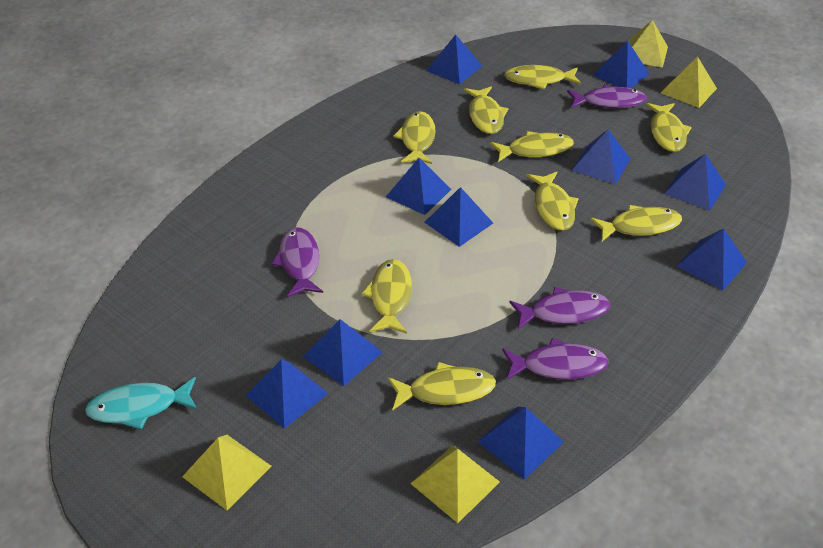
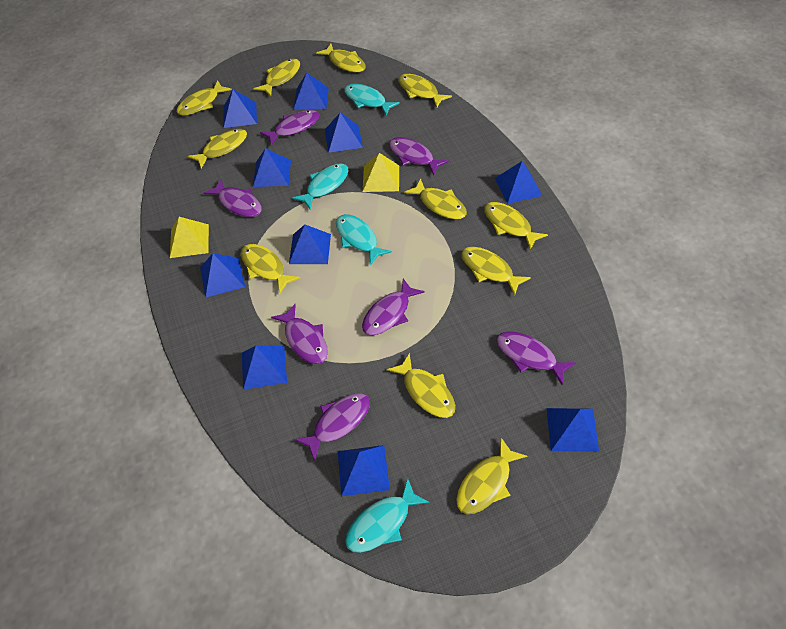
purple fish: [272,227,323,298] [502,338,609,381] [509,287,610,329] [567,84,647,108] = 4 -> [204,179,262,217] [260,110,319,146] [271,304,328,364] [294,393,370,461] [362,279,425,335] [389,137,449,175] [496,331,576,385] = 7
turquoise fish: [85,377,197,429] = 1 -> [292,163,348,210] [336,214,392,265] [344,83,400,115] [345,478,430,553] = 4
yellow fish: [361,259,412,334] [388,362,496,411] [393,111,436,164] [464,86,508,134] [490,131,574,162] [504,65,581,90] [526,172,579,231] [590,205,682,241] [645,103,692,152] = 9 -> [177,80,232,116] [188,129,247,169] [241,244,300,294] [254,59,300,96] [316,44,365,73] [387,353,455,418] [399,74,452,107] [404,178,467,220] [456,438,527,514] [461,247,531,296] [484,202,548,250] = 11
yellow pyramid: [182,435,271,511] [410,445,500,523] [628,20,668,68] [661,56,717,108] = 4 -> [170,217,209,258] [363,153,399,192] = 2

